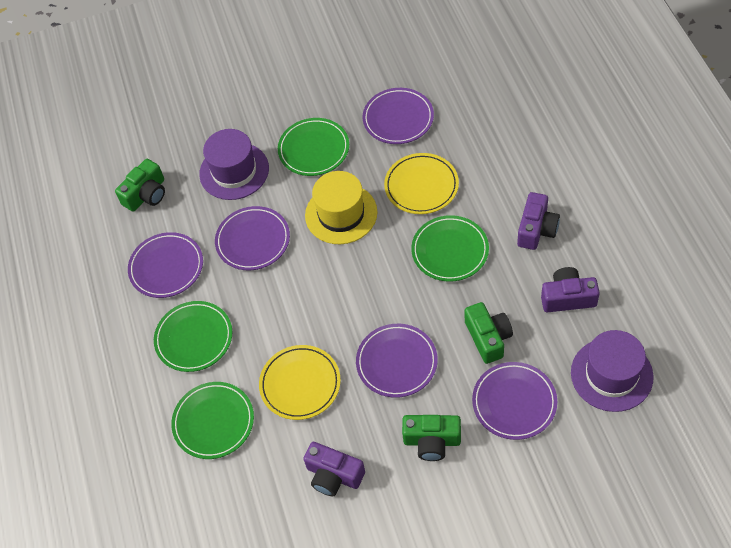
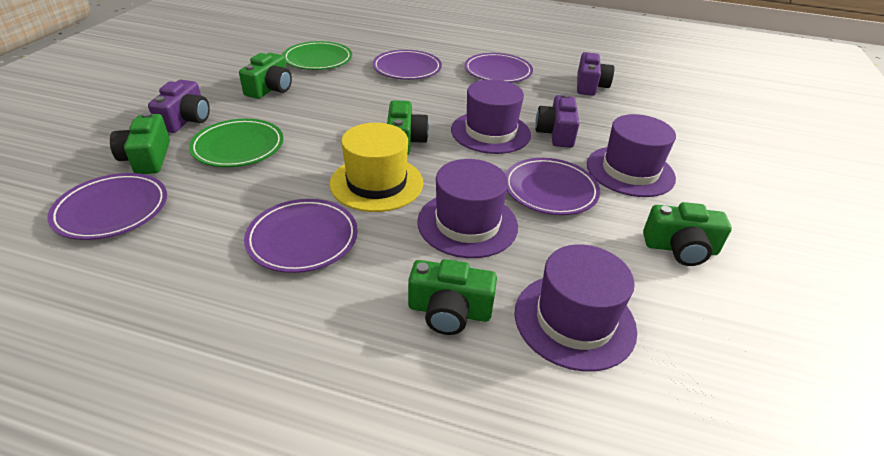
green camera: [115,159,165,212] [402,415,461,461] [465,302,513,364] = 3 -> [110,112,170,174] [239,53,292,99] [387,100,429,155] [408,259,497,335] [643,202,732,266] = 5
green plate: [154,301,232,372] [171,382,254,459] [278,118,349,176] [411,215,489,282] = 4 -> [189,119,284,167] [283,41,352,70] = 2
purple hat: [199,129,269,200] [571,330,654,412] = 2 -> [417,159,518,258] [451,79,531,154] [514,244,637,372] [587,114,676,197] = 4
yellow plate: [259,345,341,420] [384,153,459,214] = 2 -> none = 0

